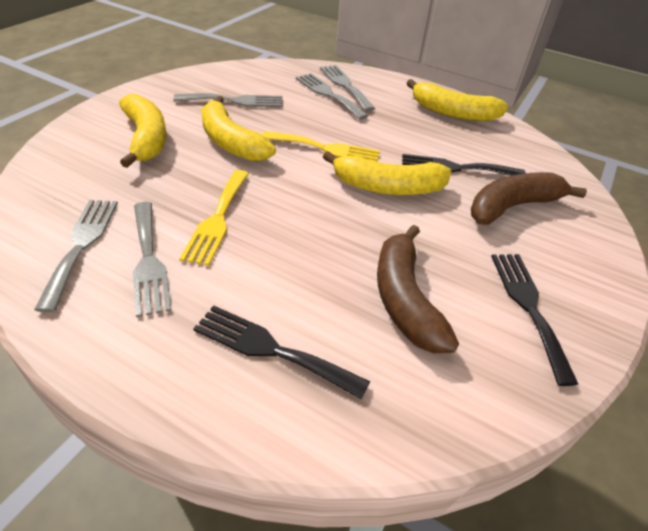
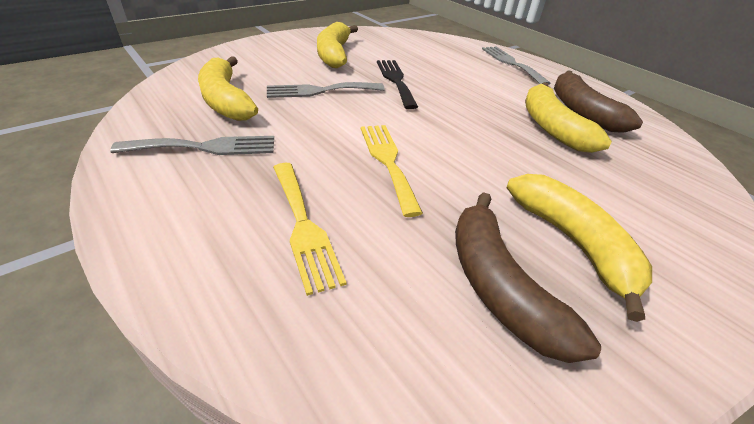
black fork: [193,305,370,400] [402,154,526,175] [491,254,578,386] = 3 -> [377,60,418,109] = 1
grey fork: [34,200,118,313] [133,202,171,317] [173,93,283,107] [296,73,368,120] [320,65,375,111] = 5 -> [110,136,274,155] [267,82,385,98] [482,47,550,85] = 3

